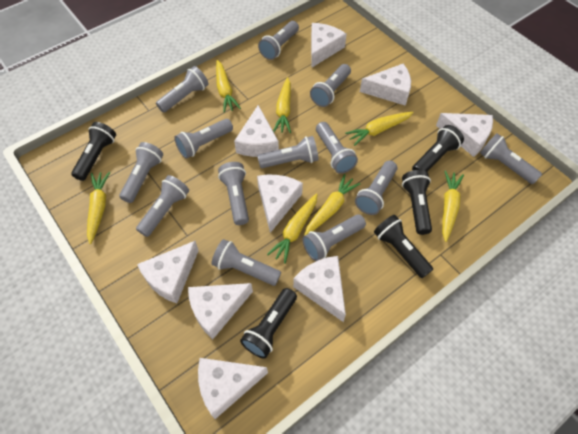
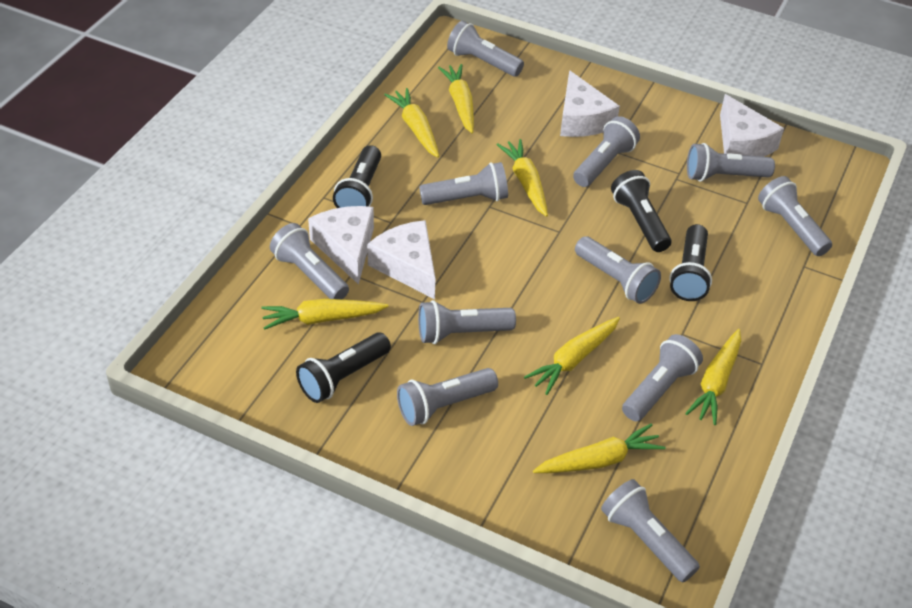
black flashlight: [71,122,116,181] [240,288,297,359] [374,215,433,278] [402,170,432,235] [412,125,464,172] = 5 -> [296,332,391,403] [333,145,381,208] [611,170,671,252] [669,224,712,301] = 4
grey flashlight: [119,142,163,203] [136,175,189,237] [156,66,209,113] [174,119,233,159] [211,239,281,286] [218,162,249,225] [257,136,319,168] [258,21,299,60] [303,214,366,261] [310,64,351,107] [316,122,358,174] [355,161,397,215] [480,133,542,184] = 13 -> [270,223,349,299] [397,368,498,426] [418,300,516,344] [419,162,508,205] [447,21,524,77] [573,116,640,187] [575,236,661,304] [601,479,700,582] [622,334,703,421] [687,143,775,182] [758,176,832,256] = 11
white cheese: [137,241,199,303] [188,283,253,339] [198,358,268,419] [234,105,279,157] [257,175,303,233] [293,256,346,322] [311,23,347,67] [360,64,411,106] [436,113,493,157] = 9 -> [308,206,374,285] [367,220,435,299] [560,70,620,137] [720,94,784,157] = 4

